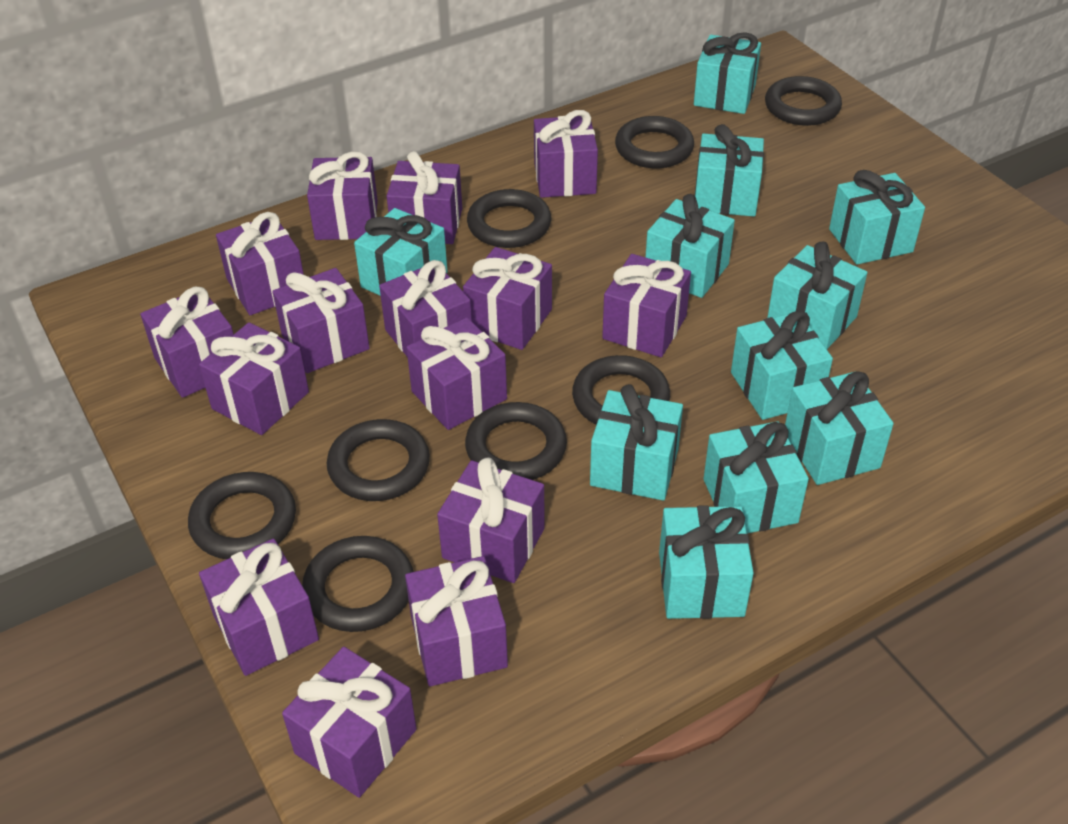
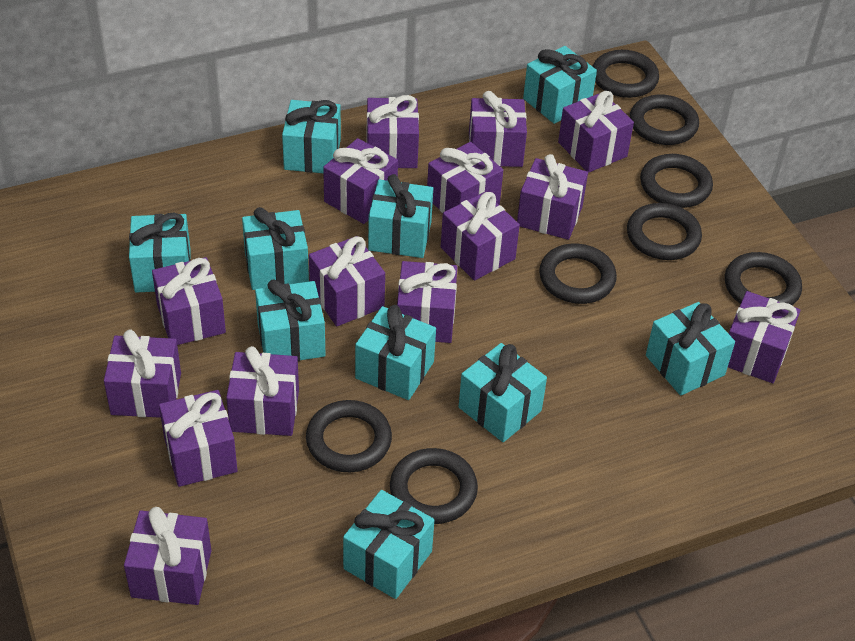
turquoise gift: [354,208,448,296] [590,384,683,501] [646,194,735,298] [659,505,754,619] [694,32,761,114] [695,124,764,217] [703,421,809,533] [731,311,833,420] [767,242,867,349] [785,371,894,485] [829,170,925,264] = 11 -> [129,213,190,292] [242,207,309,290] [255,279,325,361] [282,100,341,173] [343,490,434,599] [355,305,436,400] [368,174,433,258] [459,343,547,442] [523,46,597,124] [646,302,735,396] = 10

